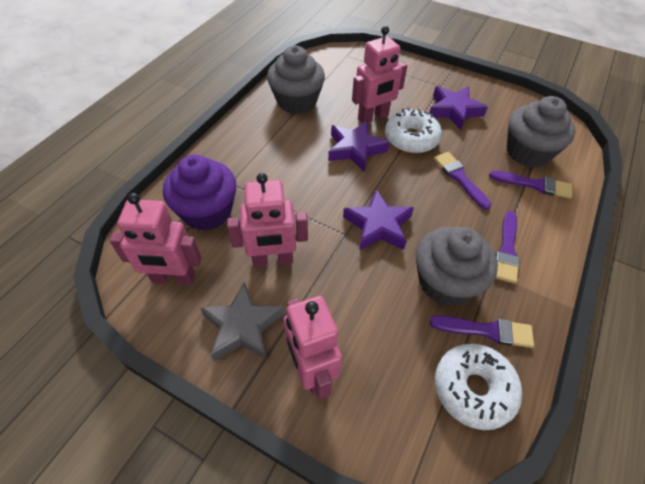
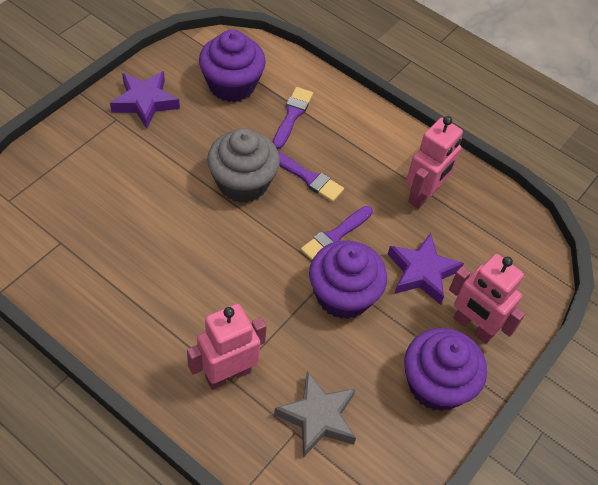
grey cupcake: [267,46,325,114] [416,227,498,306] [507,96,575,167] = 3 -> [207,128,280,203] = 1
pink robot: [109,193,202,285] [227,173,308,267] [283,296,342,400] [352,26,407,124] = 4 -> [187,304,267,390] [406,116,463,209] [449,254,525,344] = 3
purple brush: [430,316,534,348] [434,152,491,210] [489,170,572,199] [495,211,520,284] = 4 -> [273,87,313,149] [278,151,344,202] [301,206,373,261] = 3
purple cupcake: [163,154,236,231] = 1 -> [199,30,266,102] [309,240,387,319] [404,328,487,411] = 3
purple star: [328,121,389,172] [343,189,414,251] [429,86,488,130] = 3 -> [110,71,180,129] [388,233,464,305] = 2
white donut: [385,108,442,153] [435,344,522,430] = 2 -> none = 0

